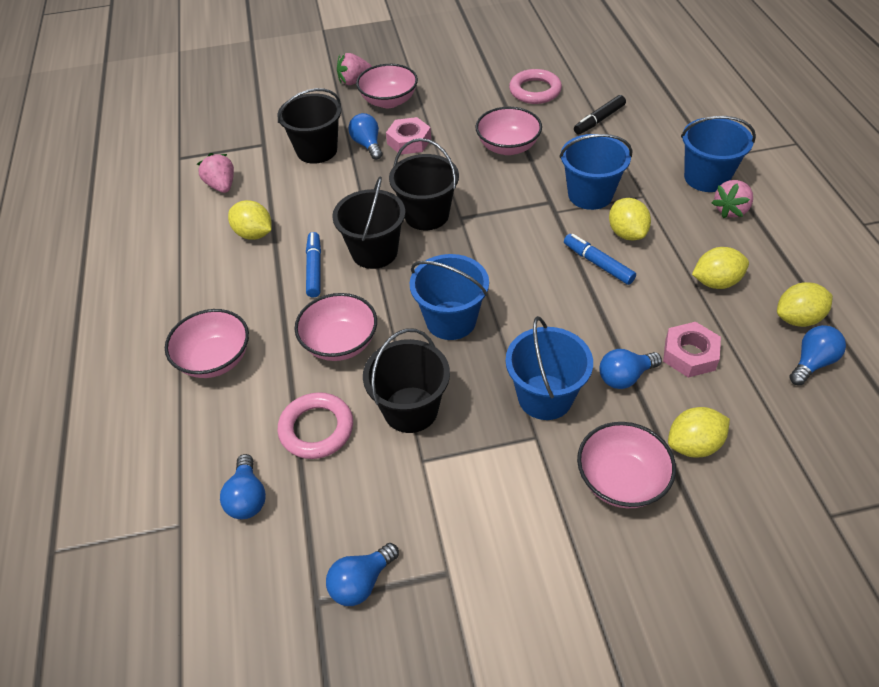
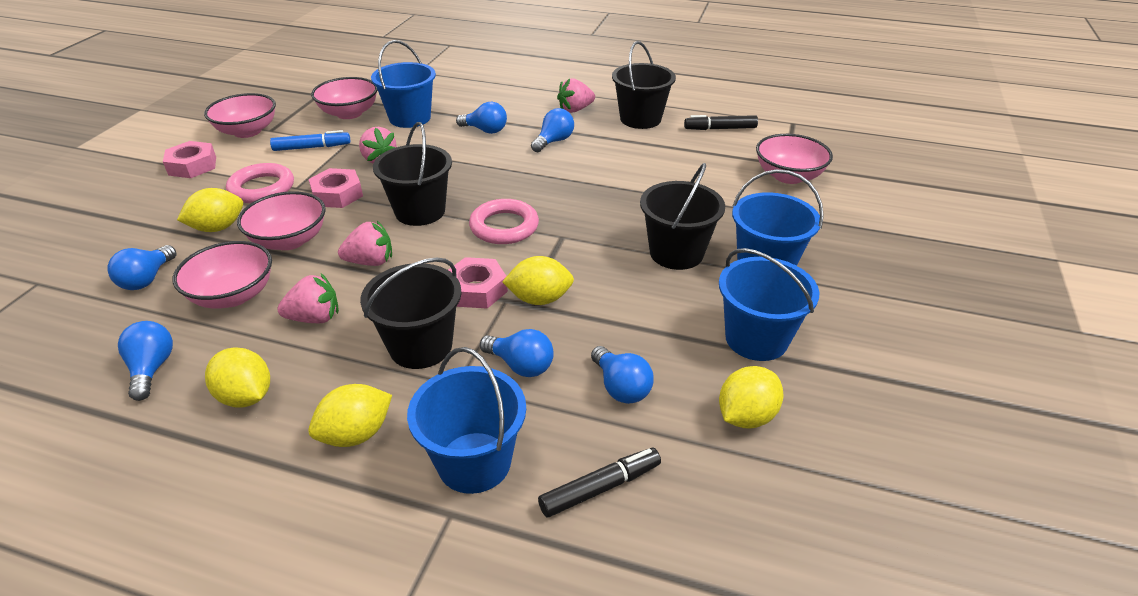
black marker: [574,95,626,135] = 1 -> [538,448,661,517] [684,115,758,130] = 2
blue light bulb: [220,454,266,519] [326,543,399,606] [348,113,382,160] [600,349,662,389] [789,325,846,385] = 5 -> [107,245,176,290] [118,321,173,401] [456,102,507,134] [480,329,554,377] [531,108,574,152] [591,346,654,404] = 6
blue marker: [306,232,321,297] [564,234,636,285] = 2 -> [270,130,350,151] = 1
pink nut: [386,117,431,155] [663,322,721,378] = 2 -> [163,141,216,178] [309,168,363,208] [449,257,508,309] = 3
pink strawberry: [197,153,234,193] [337,53,372,85] [712,180,753,218] = 3 -> [277,273,339,323] [338,221,392,266] [359,127,397,164] [557,78,595,113] = 4

